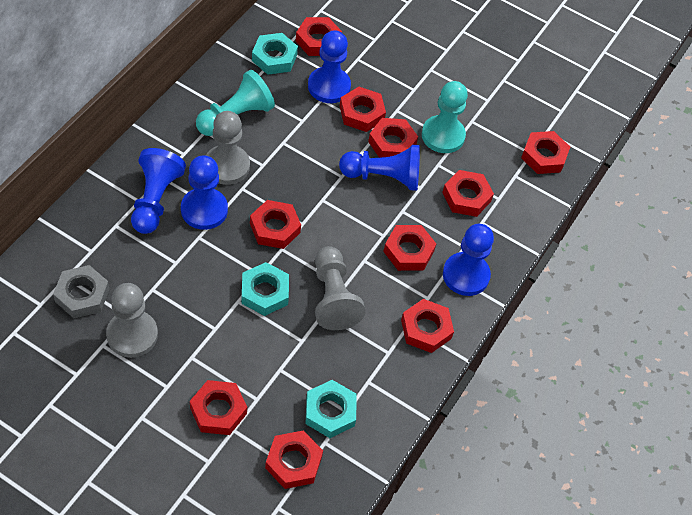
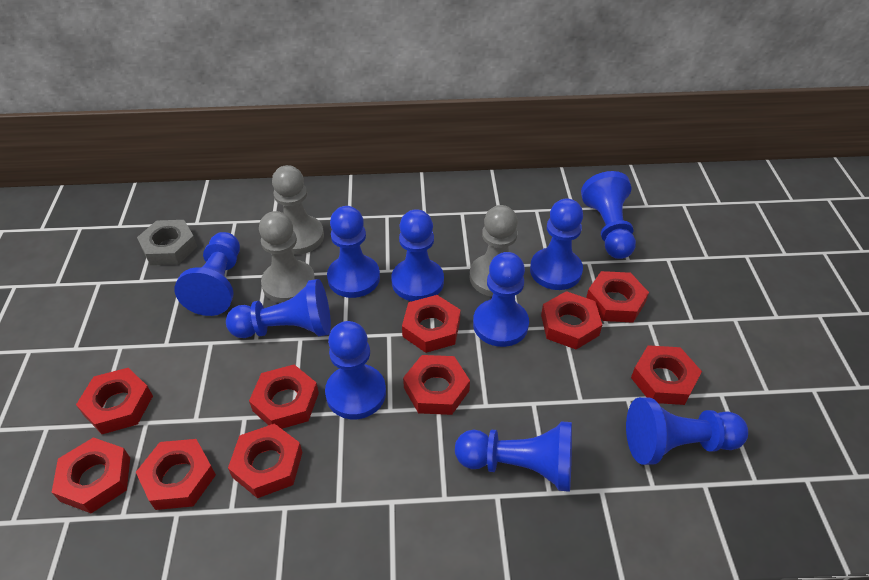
blue pawn: [131,148,186,234] [181,155,228,230] [308,30,351,103] [339,145,420,191] [443,224,494,296] = 5 -> [174,232,240,316] [226,279,331,338] [325,321,386,419] [327,206,380,298] [391,209,444,301] [455,421,572,492] [473,252,529,347] [530,199,583,290] [581,171,636,259] [626,397,748,465] = 10
turquoise nut: [241,262,289,316] [252,33,298,75] [306,380,356,438] = 3 -> none = 0
turquoise pawn: [196,70,275,136] [422,81,468,153] = 2 -> none = 0

